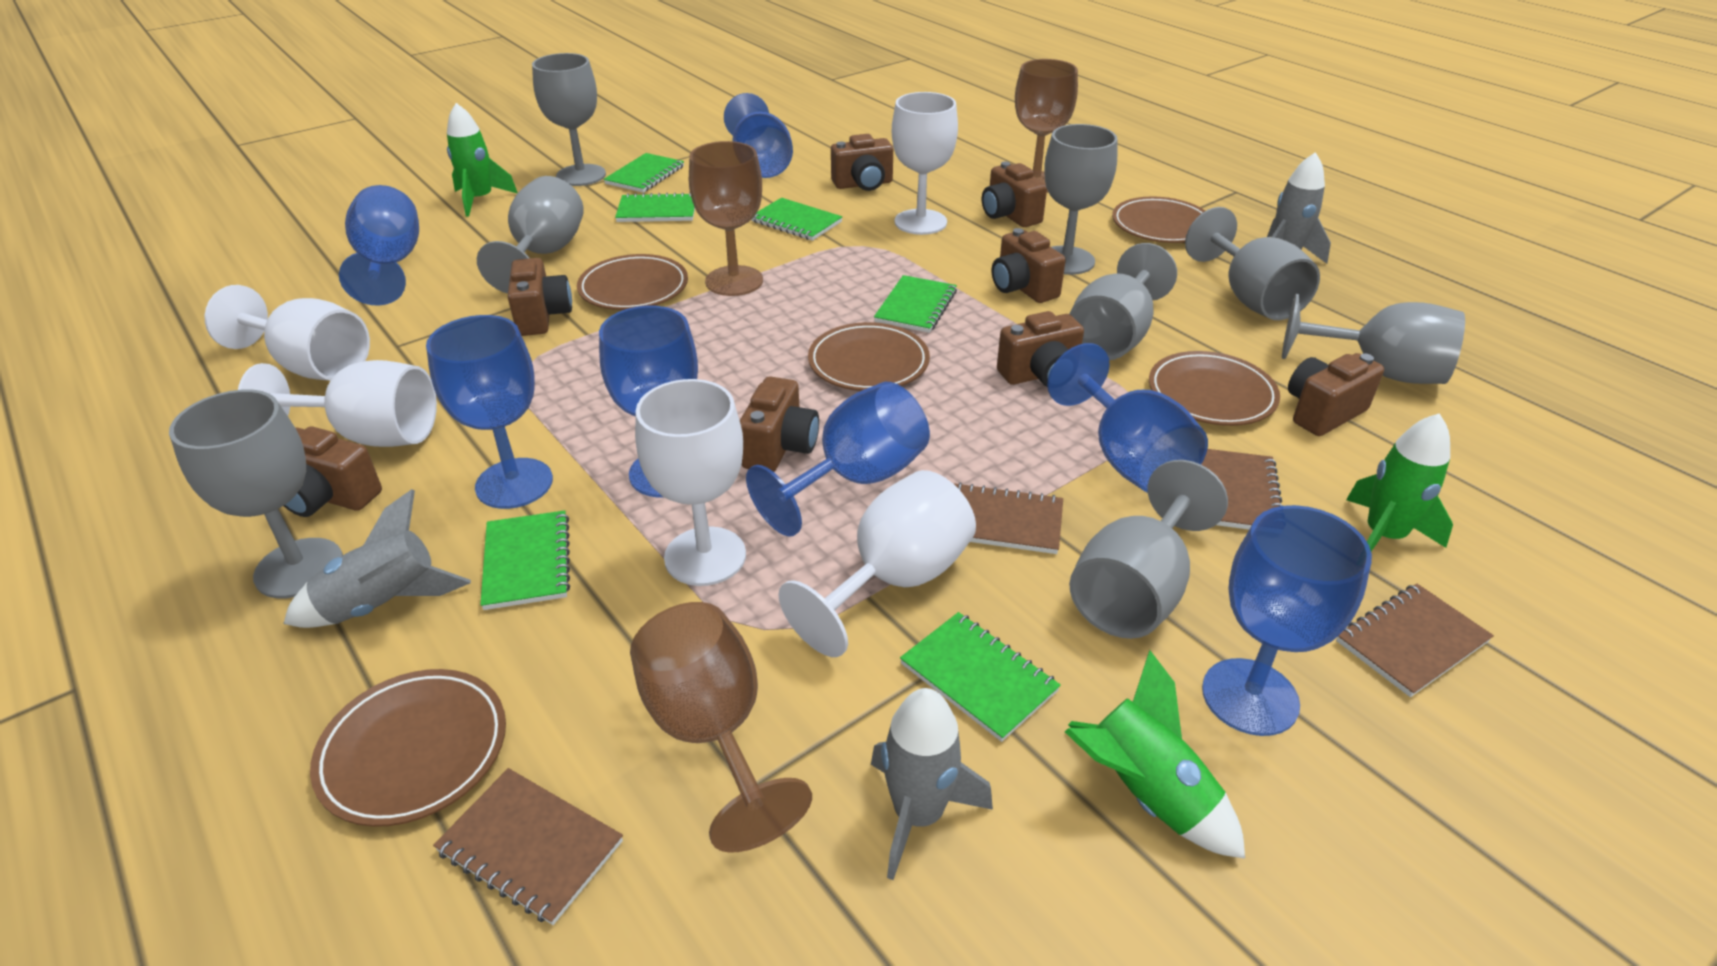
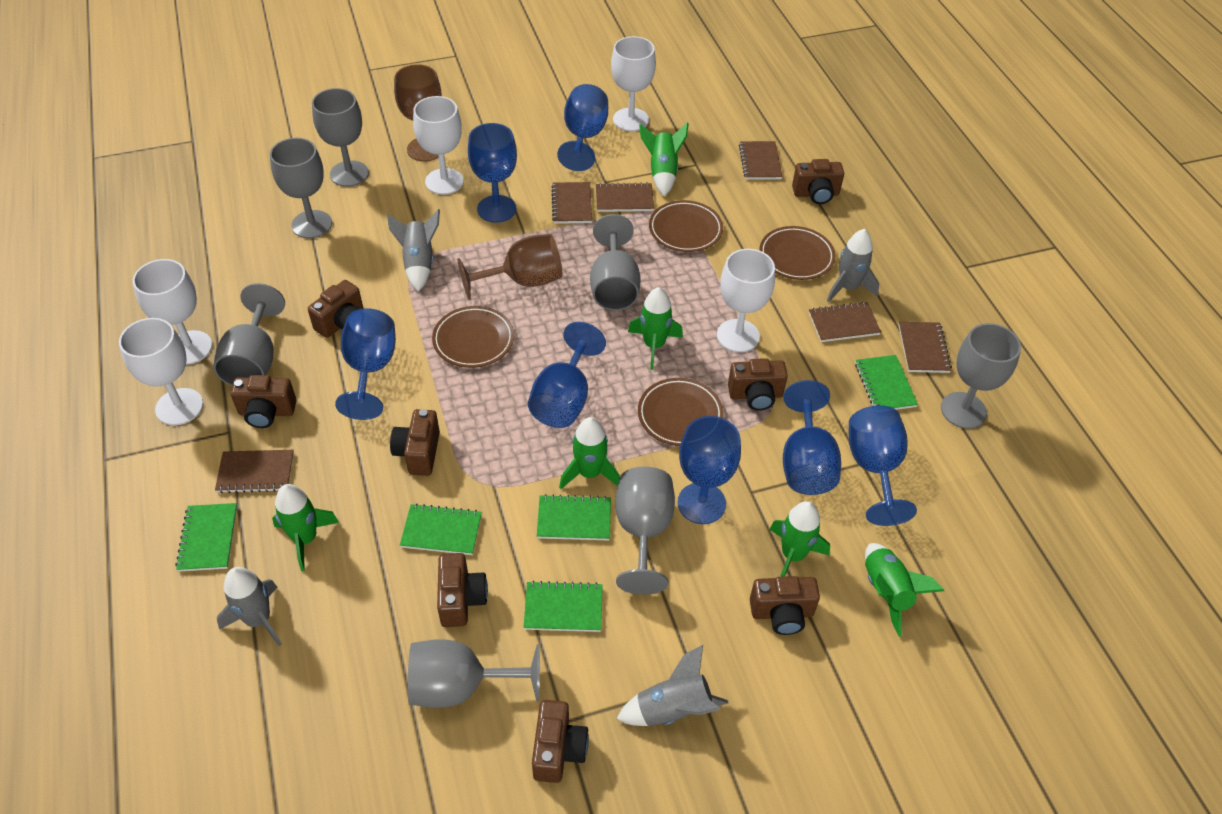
brown goblet: [630,602,812,852] [689,141,763,296] [1015,59,1078,193] = 3 -> [394,64,442,162] [457,234,563,300] = 2
brown notebook: [433,768,623,925] [953,482,1063,554] [1201,449,1283,530] [1336,584,1494,697] = 4 -> [215,450,294,493] [551,182,592,224] [596,182,654,212] [739,141,783,180] [809,302,881,342] [899,322,952,373] = 6
brown plate: [310,669,506,827] [577,254,688,310] [808,322,930,391] [1112,196,1205,243] [1149,351,1280,426] = 5 -> [432,306,514,368] [638,378,724,446] [649,200,723,252] [760,226,836,280] = 4
green notebook: [480,510,570,610] [604,153,684,193] [615,192,695,222] [751,198,843,241] [874,275,957,333] [900,612,1061,742] = 6 -> [175,503,237,572] [400,503,482,555] [524,581,603,632] [537,494,611,541] [855,355,918,410] = 5
green rocket: [447,103,518,217] [1065,650,1245,859] [1346,413,1453,551] = 3 -> [272,484,339,571] [559,417,620,489] [628,287,683,370] [639,122,689,196] [769,501,830,577] [865,543,944,637] = 6
grey goblet: [169,390,343,598] [477,176,584,293] [532,53,606,186] [1044,124,1118,275] [1069,460,1228,639] [1070,243,1177,360] [1185,207,1320,320] [1282,294,1465,384] = 8 -> [214,283,285,386] [270,138,332,238] [312,88,369,187] [408,639,540,708] [590,214,641,310] [615,467,675,595] [941,323,1021,429] = 7
grey rocket: [283,489,471,628] [871,688,993,880] [1267,152,1331,264] = 3 -> [217,567,282,646] [387,209,440,292] [617,645,728,726] [827,229,879,302] = 4

